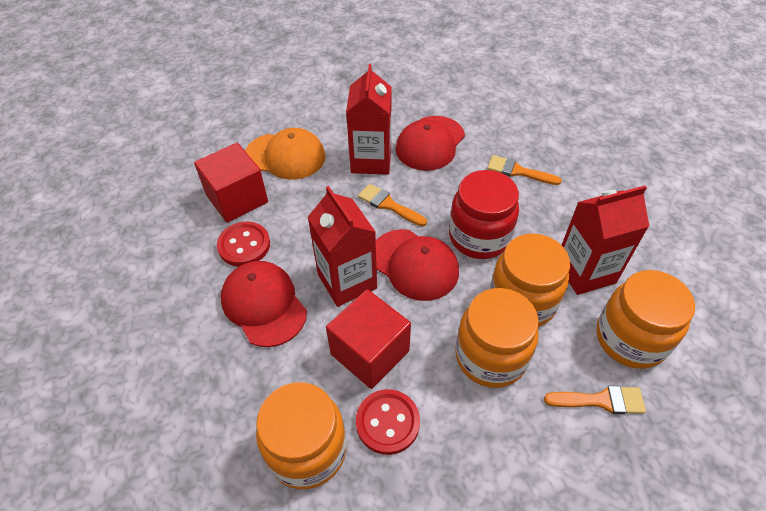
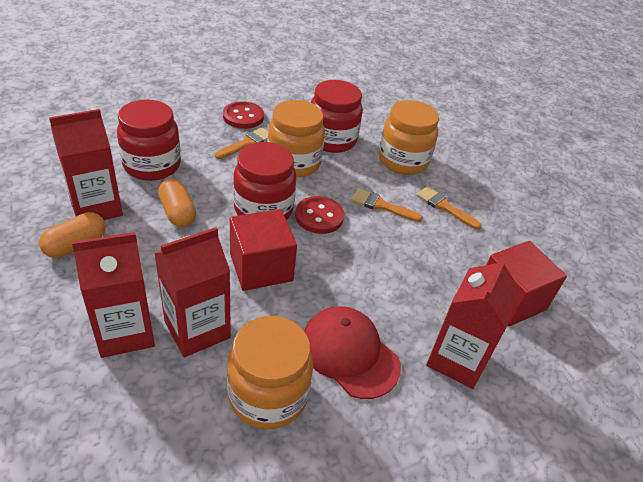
orange cap: [245,128,326,180] = 1 -> none = 0
orange capsule: none = 0 -> [39,212,106,258] [158,179,196,227] = 2
orange jar: [256,382,346,489] [455,288,539,388] [490,234,570,327] [597,270,695,369] = 4 -> [227,316,313,429] [268,100,325,177] [379,100,439,175] = 3
red cap: [221,261,307,347] [376,229,459,301] [396,116,465,171] = 3 -> [304,307,401,399] = 1
red carton: [308,186,377,307] [346,64,392,175] [562,185,649,295] = 3 -> [49,109,123,220] [72,232,155,358] [154,227,231,357] [426,256,521,389] = 4
red jar: [449,170,519,259] = 1 -> [117,100,181,181] [233,142,296,220] [311,80,363,153] = 3

